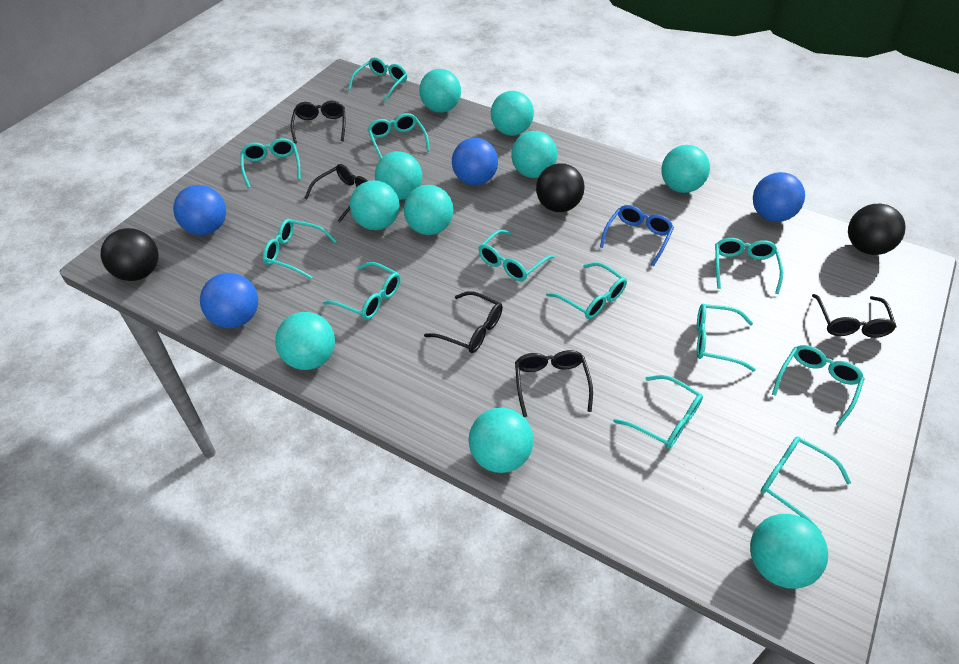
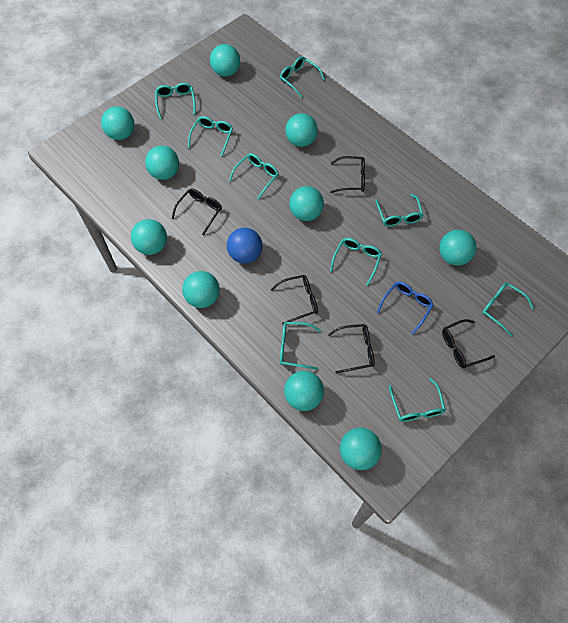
black ball: [101,228,159,281] [536,163,585,212] [848,204,906,255] = 3 -> none = 0
blue ball: [173,185,226,235] [200,273,258,328] [452,138,498,185] [753,172,805,222] = 4 -> [227,228,262,264] = 1
turquoise glasses: [241,138,301,188] [263,219,336,279] [323,262,400,320] [348,57,407,102] [367,113,430,159] [478,229,554,281] [546,262,627,319] [613,375,703,449] [697,304,756,372] [715,238,783,294] [761,436,851,534] [772,345,864,427] = 12 -> [155,83,196,119] [188,116,233,156] [229,153,279,199] [280,57,325,98] [280,322,321,370] [330,238,382,286] [375,194,423,227] [389,378,446,422] [482,282,534,337] = 9

